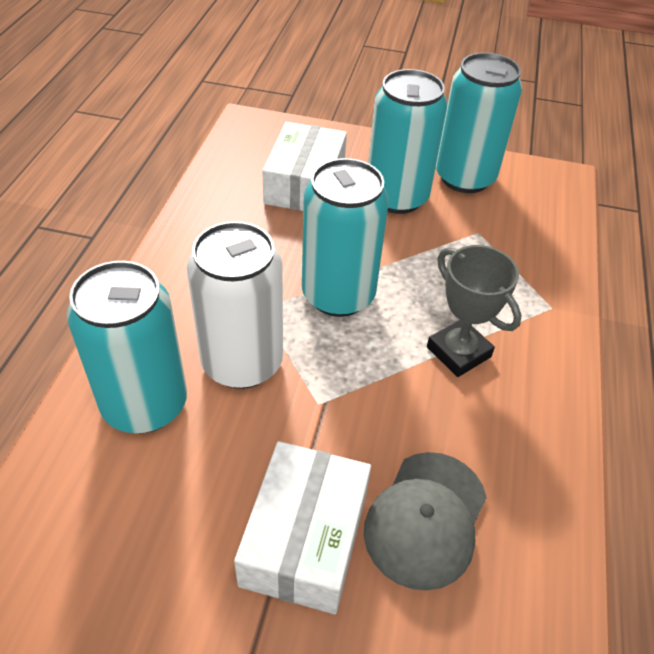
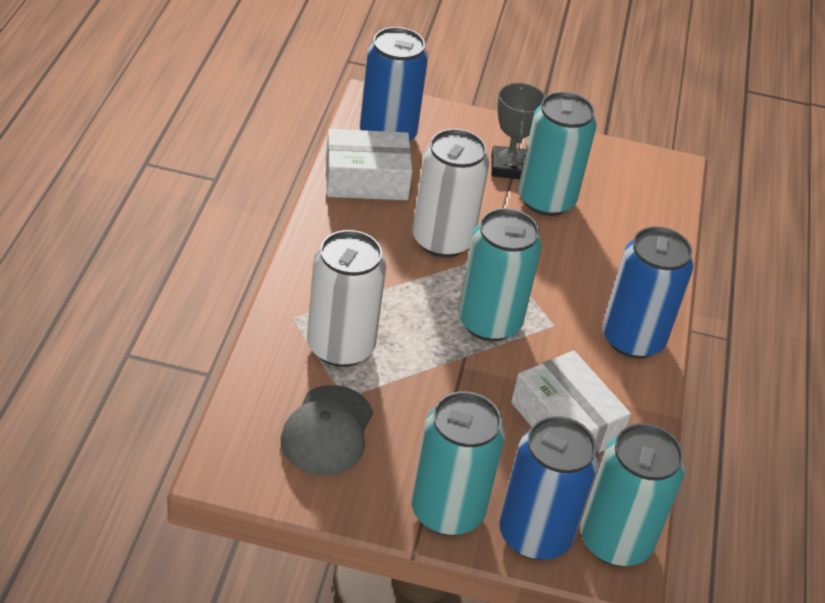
blue can: none = 0 -> [360,27,428,142] [499,416,599,560] [603,227,694,358] = 3
white can: [187,221,283,389] = 1 -> [307,230,386,367] [412,129,489,257] = 2

